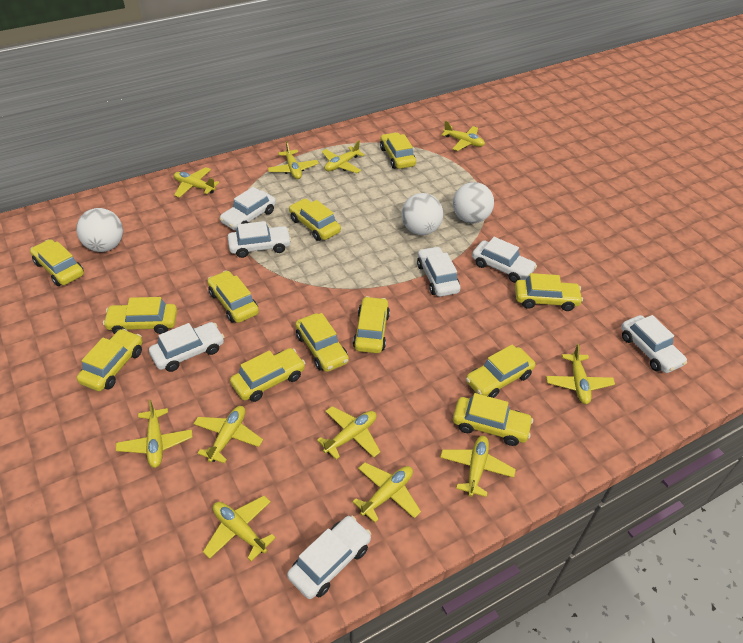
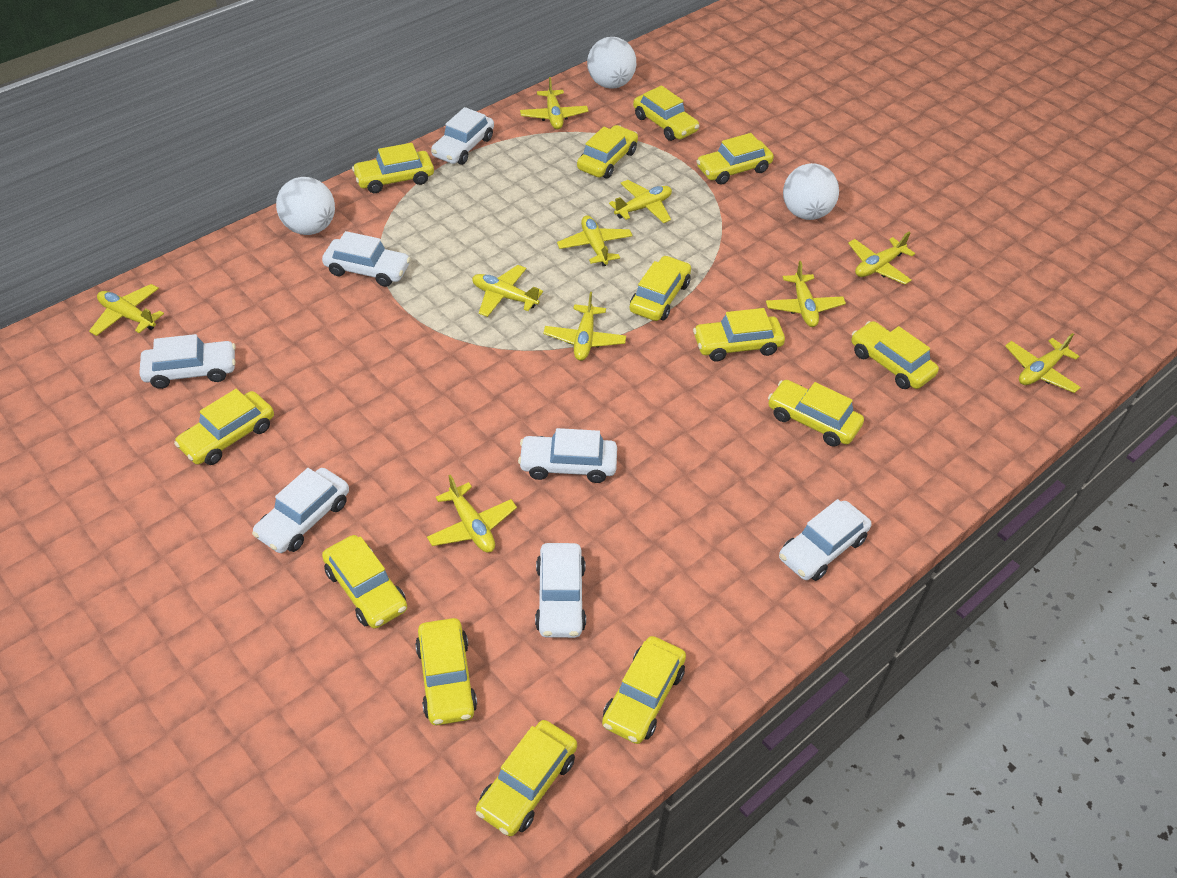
yellow car: [30,239,84,286] [77,329,143,391] [103,297,177,334] [207,270,259,323] [230,348,306,402] [289,198,341,241] [295,313,349,372] [353,296,390,353] [380,132,416,169] [453,393,533,446] [466,344,535,398] [515,273,583,311] = 12 -> [174,389,274,465] [322,535,407,629] [352,143,434,193] [415,618,477,725] [476,720,577,836] [577,125,638,178] [602,636,686,744] [630,255,691,321] [633,85,700,141] [693,308,785,361] [696,133,774,185] [768,380,864,447] [851,321,939,389] = 13
yellow plane: [116,399,193,468] [174,167,219,198] [193,406,263,464] [203,496,276,562] [268,141,319,179] [317,406,380,460] [322,141,365,173] [352,462,421,523] [440,436,516,497] [441,121,485,151] [546,344,615,404] = 11 -> [89,284,164,336] [427,475,517,553] [472,265,543,317] [520,77,588,129] [543,292,626,361] [557,216,633,266] [609,180,672,223] [766,261,846,327] [848,232,915,285] [1005,333,1081,393] = 10

